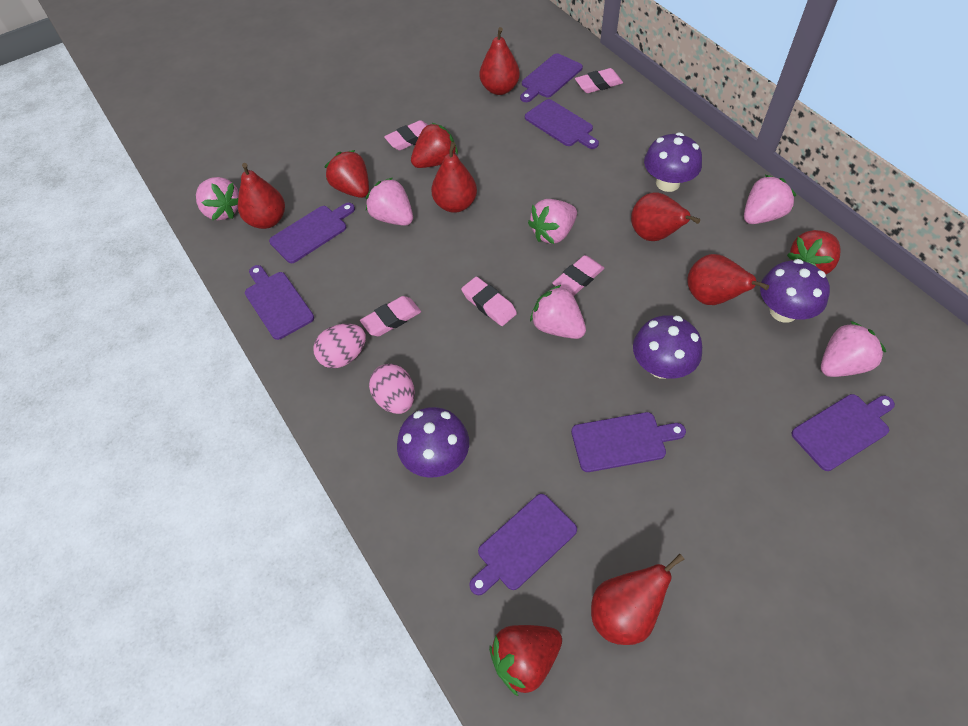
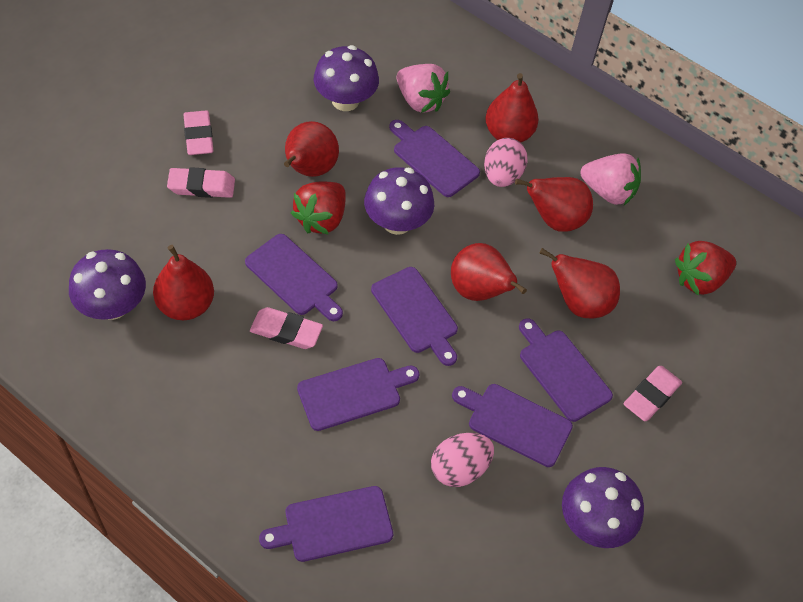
pink eraser: [360,296,421,336] [384,120,427,150] [461,277,517,326] [552,255,604,296] [575,68,623,93] = 5 -> [167,167,235,198] [183,111,214,155] [250,307,323,349] [624,366,682,421] = 4
pink strawberry: [196,177,239,220] [366,178,413,226] [528,199,577,244] [530,285,586,339] [744,175,797,224] [821,321,886,377] = 6 -> [397,64,450,113] [581,153,641,205] = 2
red strawberry: [325,150,369,198] [411,123,458,168] [489,625,562,696] [787,230,841,274] = 4 -> [291,181,346,235] [675,241,736,296] = 2

